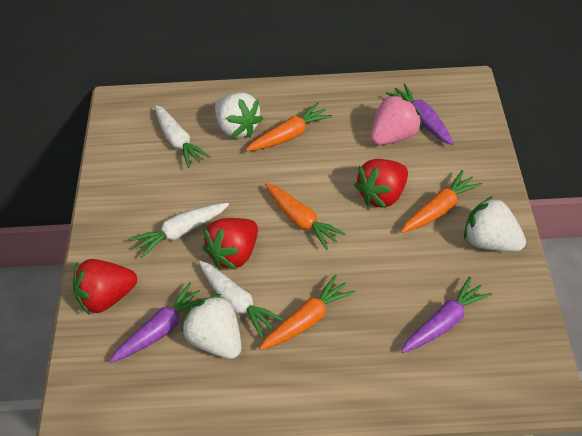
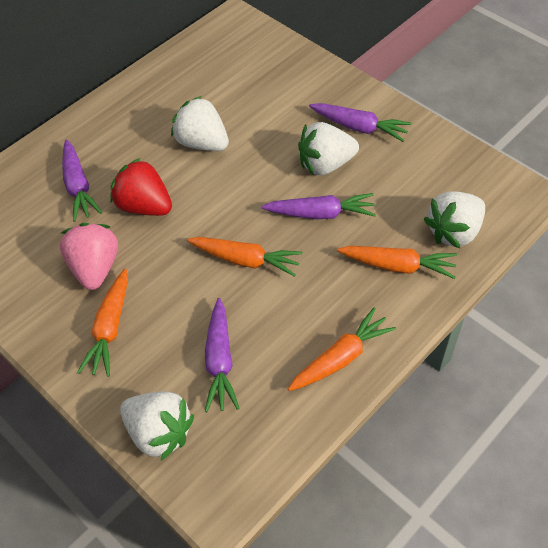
purple carrot: [110,282,207,363] [386,84,454,145] [401,277,492,353] = 3 -> [62,139,102,222] [205,298,240,412] [261,193,376,219] [309,103,412,142] = 4
red strawberry: [73,259,137,314] [202,218,258,270] [354,159,408,208] = 3 -> [110,158,172,216] = 1
white carrot: [130,203,229,258] [155,105,210,168] [199,261,283,338] = 3 -> none = 0
white strawberry: [182,294,241,359] [215,93,263,138] [464,196,526,252] = 3 -> [120,391,194,461] [171,96,229,151] [298,122,359,175] [424,191,485,248] = 4

